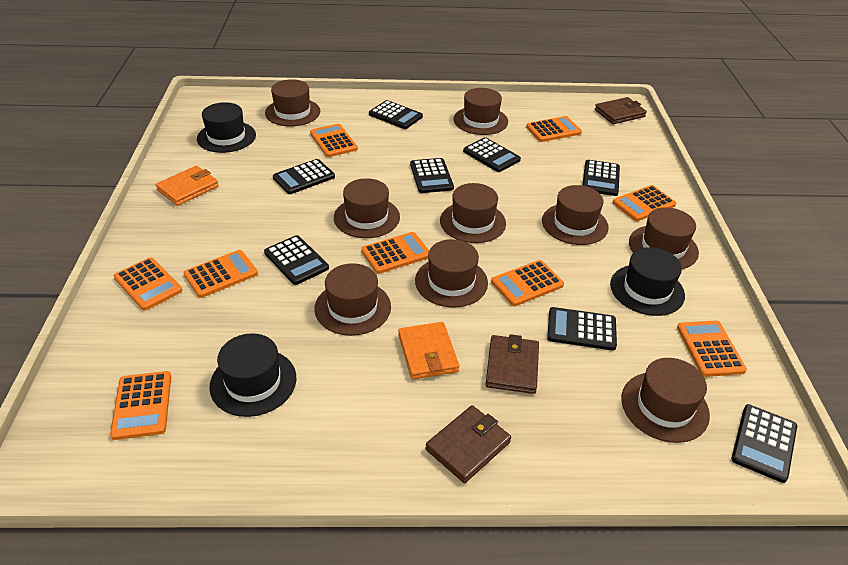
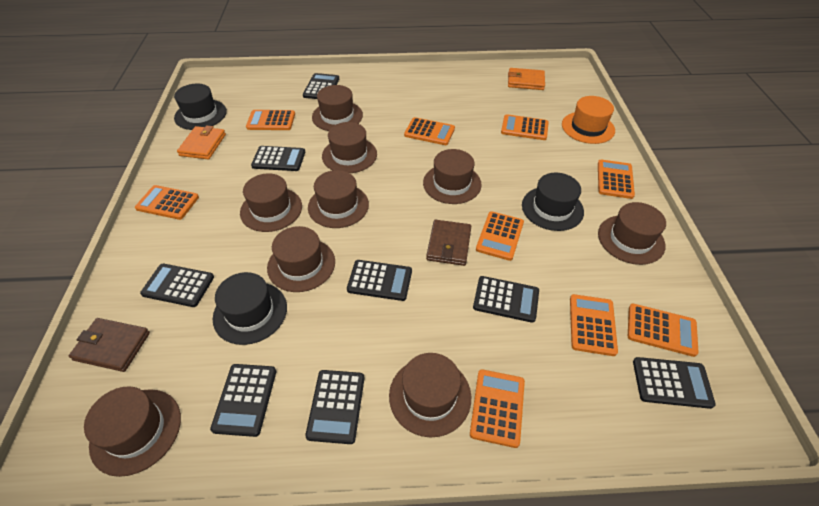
brown wallet: [426,405,511,483] [485,334,539,394] [595,97,647,124] = 3 -> [69,318,150,372] [426,220,471,266] = 2
orange hat: none = 0 -> [562,96,615,144] = 1

